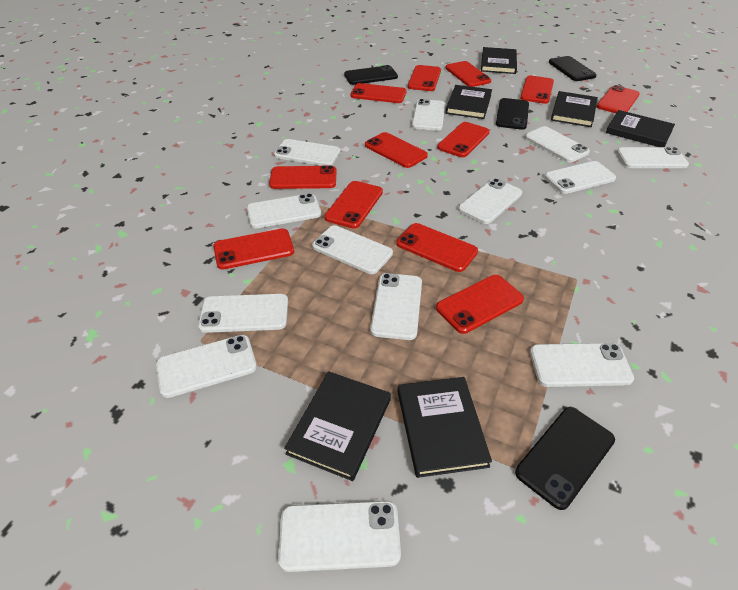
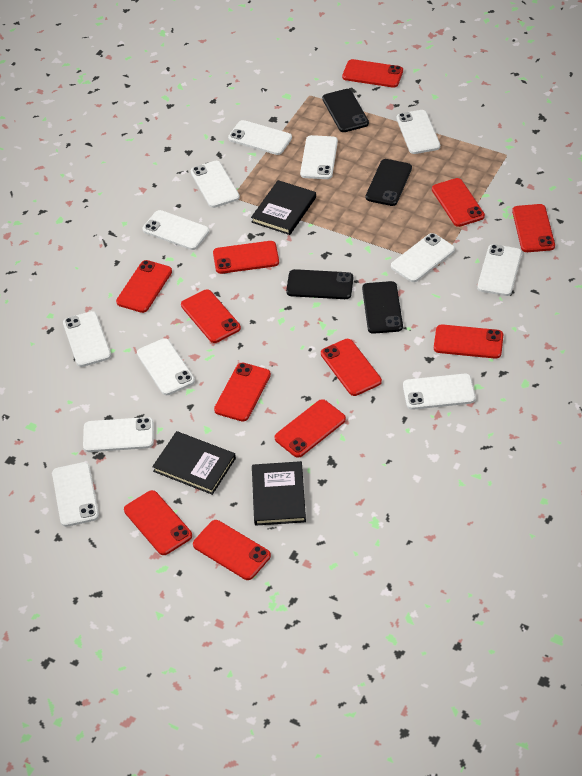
black book: [284,371,391,481] [398,377,492,478] [445,85,492,119] [481,47,517,74] [551,91,598,127] [606,110,675,147] = 6 -> [152,431,236,495] [251,180,316,235] [252,461,306,526] = 3
white phone: [156,335,257,398] [198,294,288,333] [247,193,321,228] [274,139,341,166] [278,500,401,572] [312,225,393,274] [370,273,422,340] [412,99,445,131] [458,178,522,224] [525,126,590,163] [530,343,634,387] [544,161,616,194] [617,147,689,168] = 13 -> [52,462,99,527] [63,311,111,367] [83,417,154,452] [137,338,195,395] [143,210,209,250] [191,161,240,208] [228,120,292,155] [300,135,338,179] [391,233,455,282] [396,110,440,154] [403,374,476,410] [477,244,522,296] = 12

